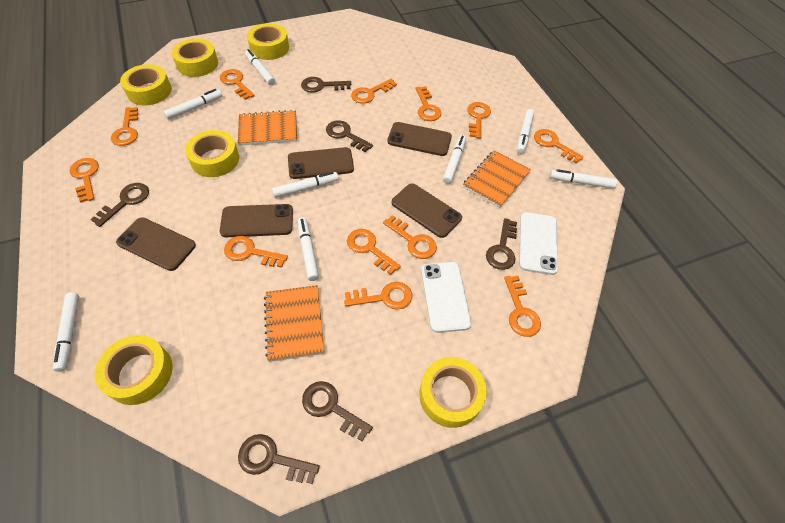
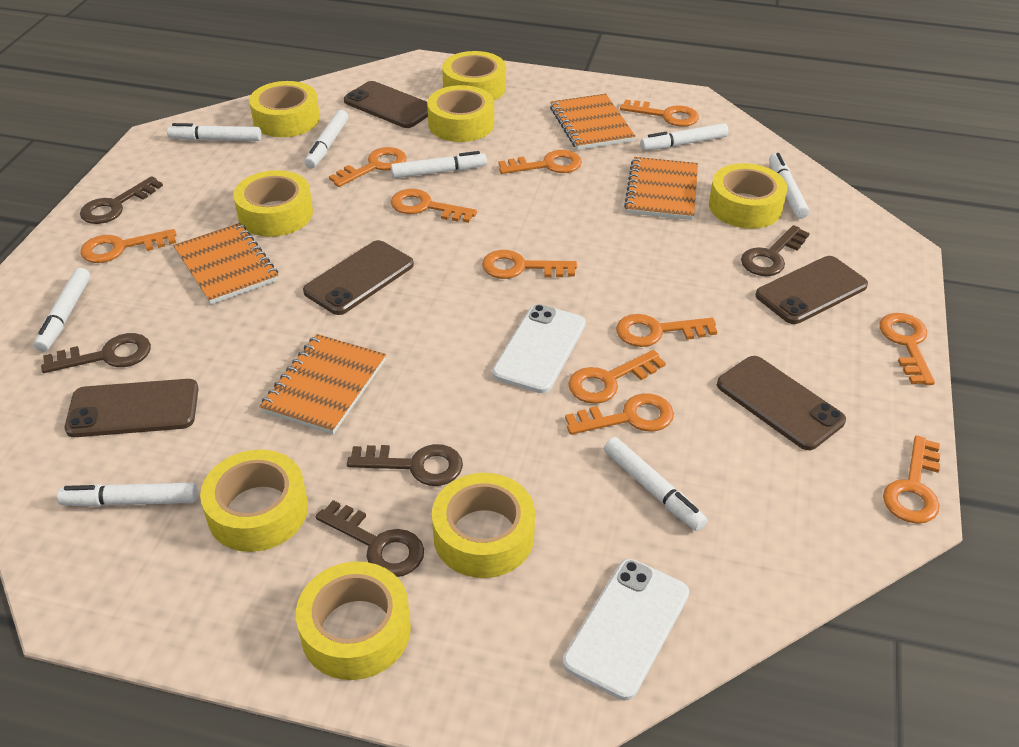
brown key: [91,183,149,227] [238,434,320,484] [301,77,351,93] [302,381,373,441] [326,120,373,152] [486,218,517,270] = 6 -> [41,333,151,373] [80,176,163,224] [316,500,424,577] [347,444,463,486] [741,225,810,276] = 5
orange key: [70,158,99,202] [111,107,138,146] [220,69,255,100] [224,236,288,268] [344,282,412,310] [347,229,401,275] [351,79,397,104] [383,215,437,259] [416,86,441,121] [467,102,491,139] [504,276,541,337] [534,129,584,163] = 12 -> [80,229,177,263] [329,147,407,187] [391,189,477,223] [482,250,577,279] [499,150,582,174] [565,393,674,435] [568,350,666,404] [616,314,717,347] [620,99,699,127] [879,313,935,385] [883,435,940,524] = 11
orange notebook: [238,110,297,146] [264,285,324,362] [463,150,531,208] = 3 -> [173,223,278,305] [259,334,386,434] [550,94,635,150] [624,157,698,220] = 4
yellow tape: [95,335,173,405] [120,64,172,105] [171,38,218,77] [185,130,239,177] [247,23,289,60] [419,357,487,428] = 6 -> [200,449,308,552] [233,170,313,237] [249,81,320,137] [296,561,411,680] [427,85,494,142] [432,473,535,578] [442,51,506,100] [709,163,787,229] = 8

